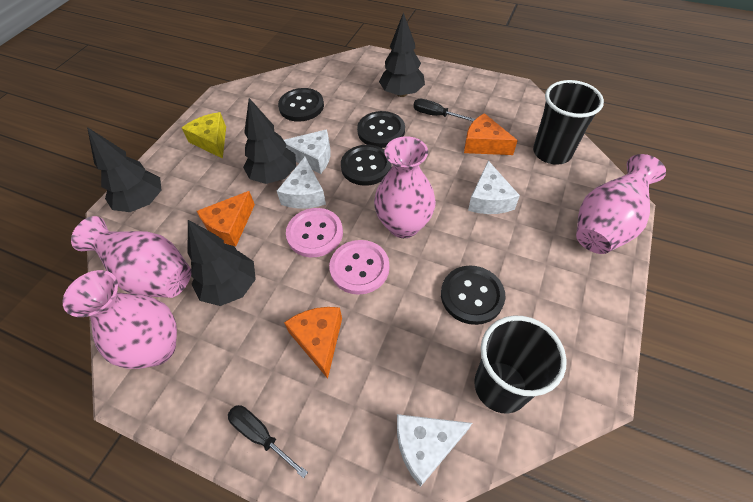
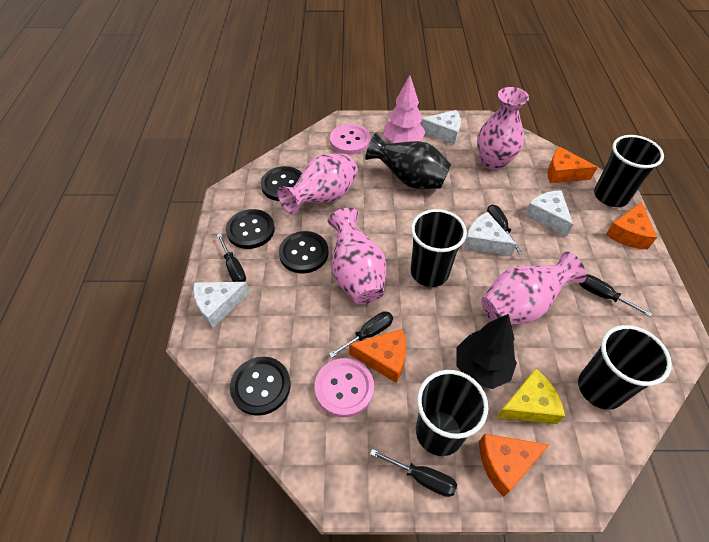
black cup: [474,316,567,414] [533,80,604,165] = 2 -> [411,209,467,287] [416,370,488,456] [578,325,672,410] [594,135,664,207] = 4
black screwdriver: [228,405,308,478] [413,99,475,121] = 2 -> [217,234,246,282] [329,311,393,358] [370,449,457,497] [487,205,523,255] [579,274,652,317] = 5
black tree: [87,127,162,212] [188,220,256,306] [243,98,296,184] [379,12,425,97] = 4 -> [456,314,517,389] = 1
black vase: none = 0 -> [365,133,451,189] = 1
orange cheese: [197,191,255,246] [284,307,342,379] [464,113,518,155] = 3 -> [349,329,406,383] [479,434,549,497] [548,147,597,183] [606,202,657,249] = 4
pink tree: none = 0 -> [384,75,426,143] = 1

